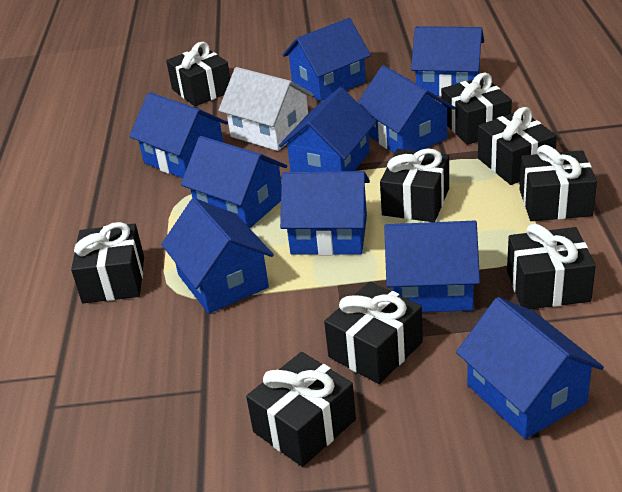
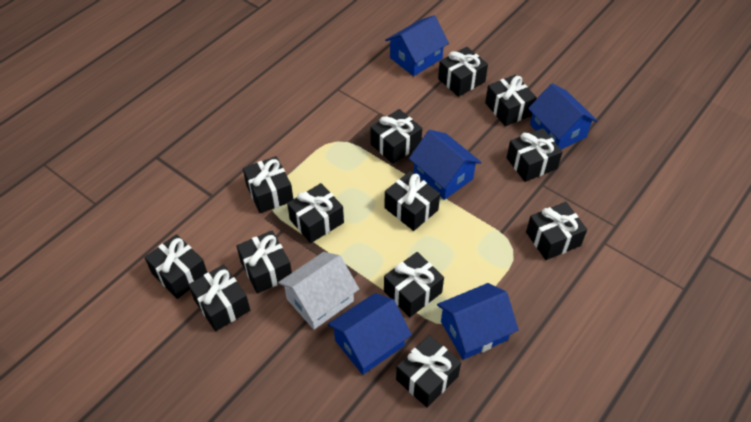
black gift: [71,222,144,303] [166,42,230,106] [246,352,356,467] [324,282,423,384] [380,149,449,222] [441,73,512,145] [478,107,557,185] [507,224,596,309] [520,145,597,221] = 9 -> [145,234,207,299] [188,264,250,331] [237,231,292,294] [243,156,293,213] [287,183,344,243] [370,109,422,164] [384,171,440,231] [384,252,444,317] [396,335,461,408] [438,47,488,97] [485,75,537,126] [506,128,563,182] [526,202,587,260] = 13
blue house: [129,92,228,178] [161,198,274,314] [181,136,287,228] [279,87,376,172] [280,171,370,255] [283,18,371,101] [357,65,455,153] [384,221,480,312] [411,26,484,97] [456,297,604,439] = 10 -> [327,293,412,375] [385,15,449,76] [409,130,482,200] [437,283,519,360] [528,83,597,149] = 5

